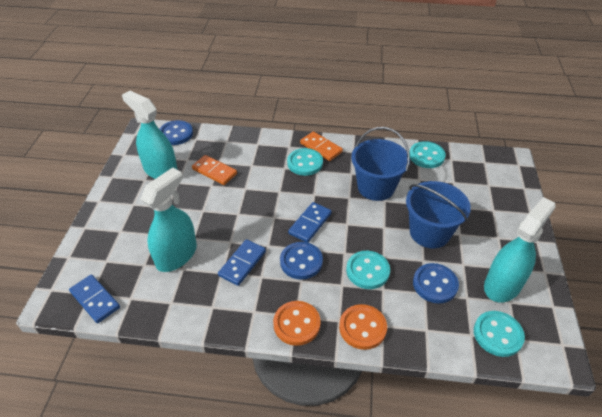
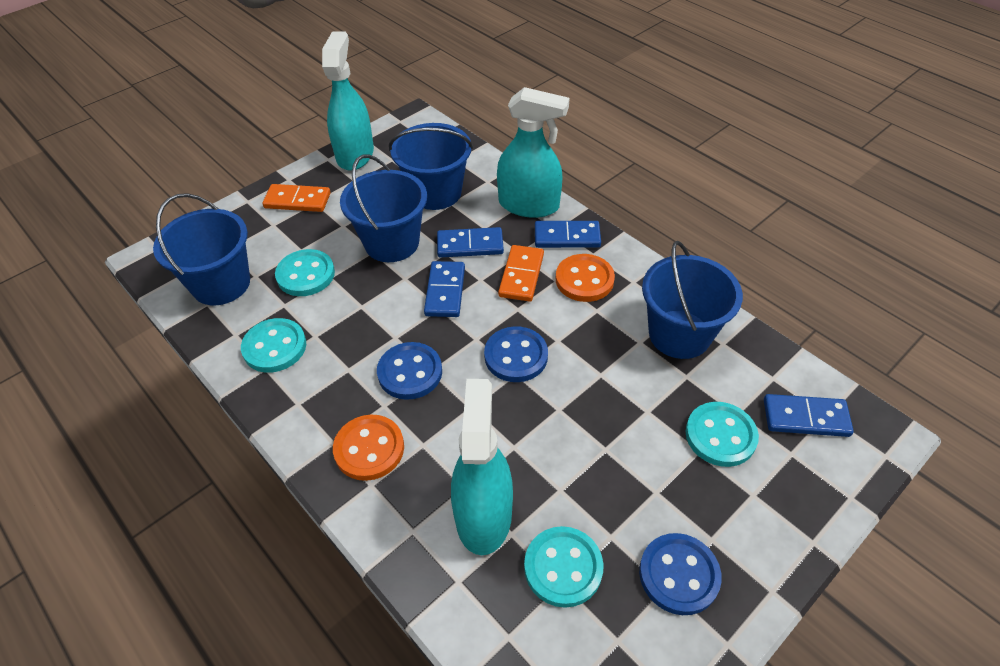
blue bucket: [351,127,410,201] [406,181,471,248] = 2 -> [153,193,250,305] [340,154,427,262] [389,123,473,210] [642,241,743,359] = 4
blue domino: [69,275,120,323] [218,239,266,286] [288,202,332,243] = 3 -> [424,261,465,317] [437,227,504,258] [535,221,601,248] [764,394,854,437] = 4

